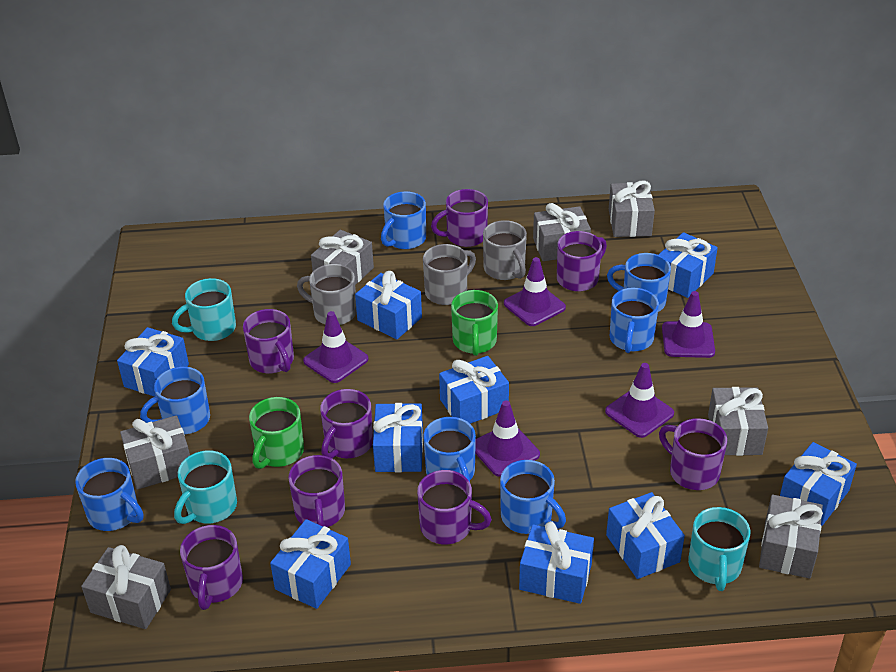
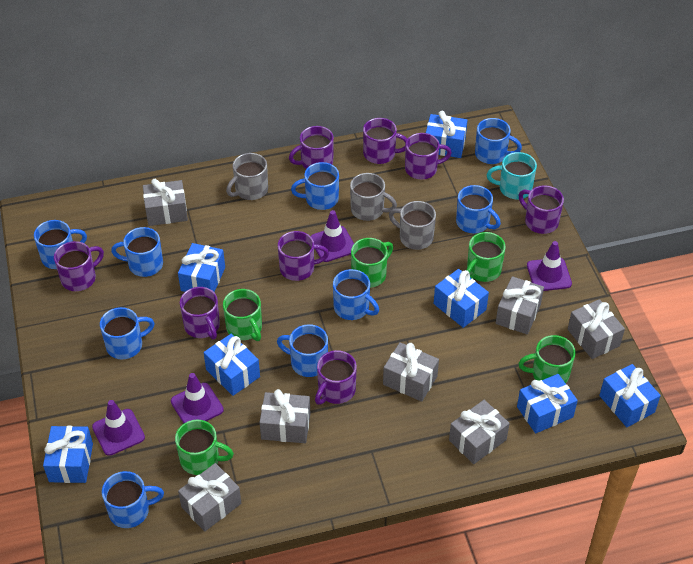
blue gift: [117,327,189,397] [270,519,351,609] [355,271,422,339] [373,403,423,472] [439,356,509,424] [519,521,594,604] [606,492,685,579] [658,232,718,298] [780,442,857,526] = 9 -> [43,426,93,483] [178,243,225,292] [204,334,260,396] [426,111,467,158] [434,269,489,328] [517,374,578,434] [599,364,661,427] = 7
blue mug: [75,458,143,531] [140,367,210,434] [381,191,426,249] [423,417,476,482] [500,460,566,534] [607,253,671,312] [610,288,659,353] = 7 -> [34,220,87,269] [100,307,155,359] [102,471,164,528] [111,227,163,277] [277,324,328,377] [291,162,339,210] [333,269,379,320] [456,185,501,233] [475,118,522,164] = 9
green mug: [249,397,304,469] [451,290,498,356] = 2 -> [175,420,234,475] [223,289,262,341] [351,238,393,288] [467,232,506,282] [518,335,576,383] = 5
purple traffic cone: [303,311,368,383] [475,401,540,477] [504,257,566,326] [605,363,674,438] [662,291,715,358] = 5 -> [92,400,145,456] [171,373,224,424] [311,210,354,262] [527,241,572,291] = 4
turquoise mug: [172,278,236,341] [174,450,237,524] [688,507,750,591] = 3 -> [487,152,537,199] = 1

